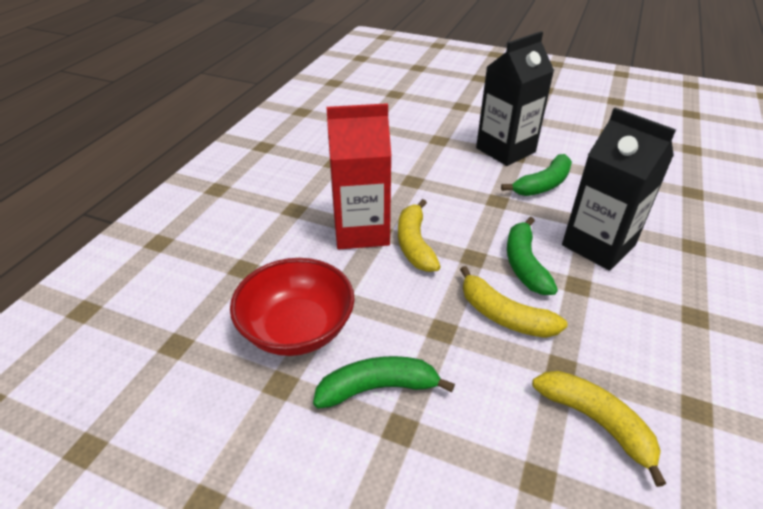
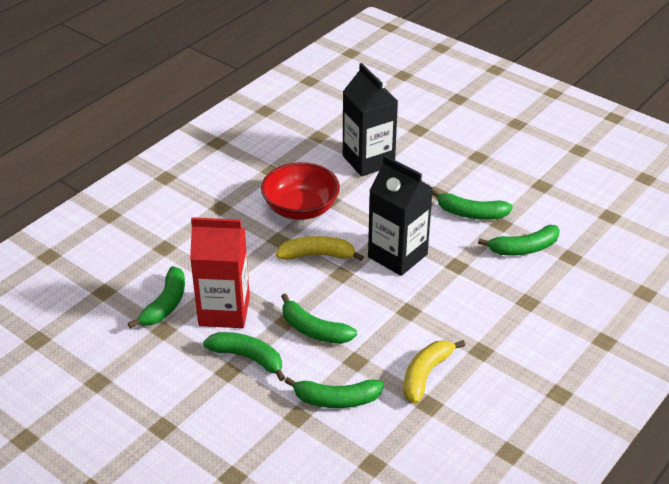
green banana: [313,356,455,409] [501,154,572,196] [507,217,558,295] = 3 -> [128,266,185,328] [203,332,286,381] [281,293,357,344] [285,377,384,408] [432,189,513,220] [478,225,560,255] = 6
yellow banana: [398,199,441,272] [460,266,568,338] [532,371,667,487] = 3 -> [276,236,364,261] [403,340,465,404] = 2

